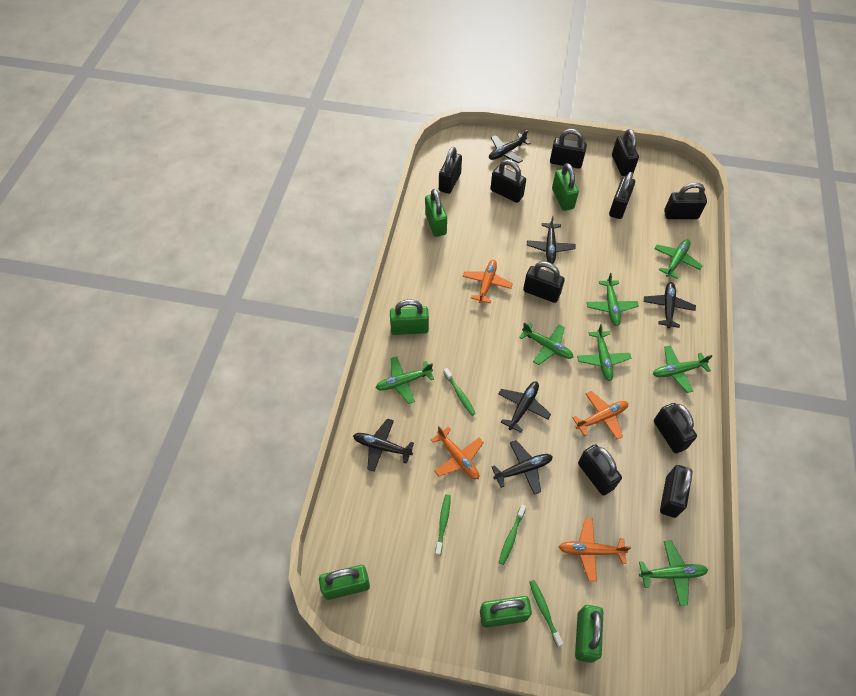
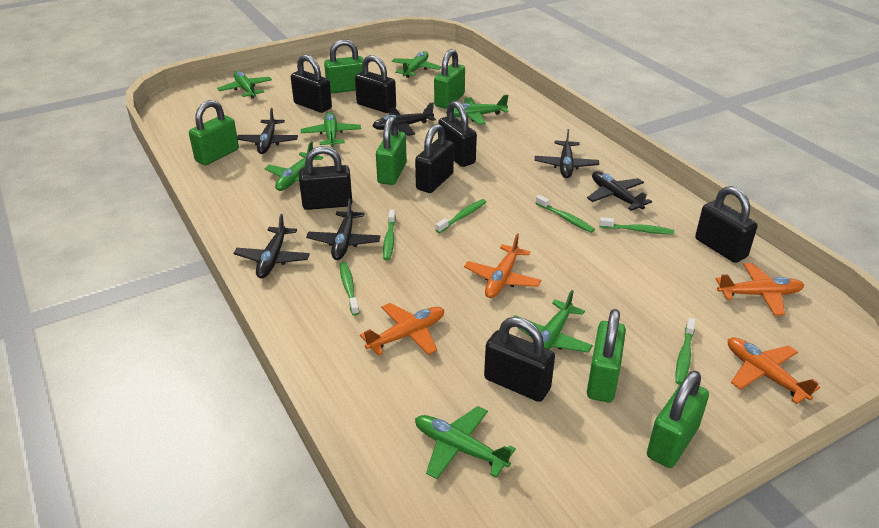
black padlock: [439,147,462,194] [490,160,526,203] [523,261,565,303] [550,129,587,169] [578,444,622,495] [609,172,635,219] [612,129,639,176] [654,403,697,453] [660,465,693,518] [664,182,707,219] = 10 -> [291,54,332,113] [299,146,352,210] [355,55,396,113] [415,124,454,193] [438,101,477,167] [484,317,555,402] [695,186,757,263] = 7
green toothbrush: [435,494,451,556] [443,368,476,416] [499,505,526,565] [529,580,564,647] = 4 -> [340,262,359,316] [383,210,396,260] [436,199,486,233] [536,195,595,233] [599,217,674,235] [675,318,696,385] = 6

